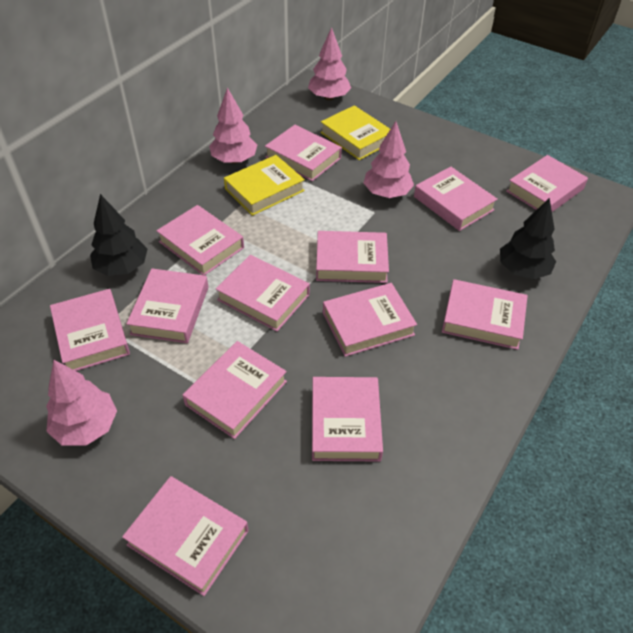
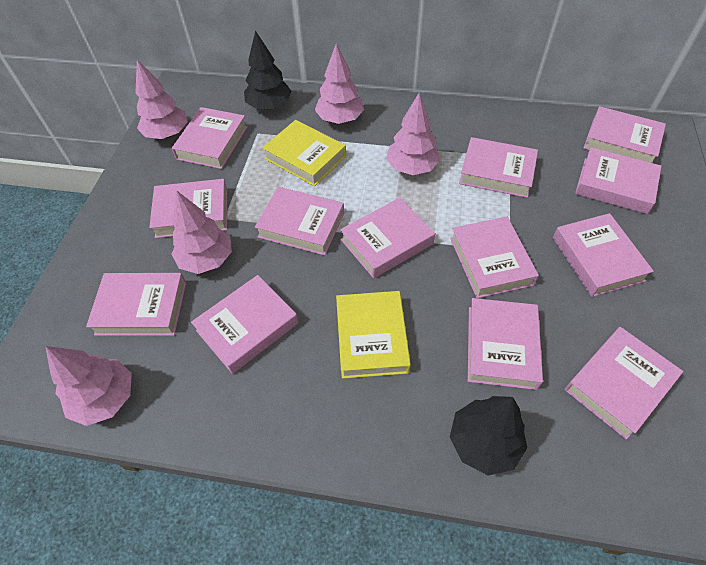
pink tree: [46,360,117,446] [209,87,257,164] [308,27,351,101] [363,121,414,198] = 4 -> [45,346,132,426] [135,60,188,139] [171,191,232,274] [315,44,364,124] [386,93,440,175] = 5

